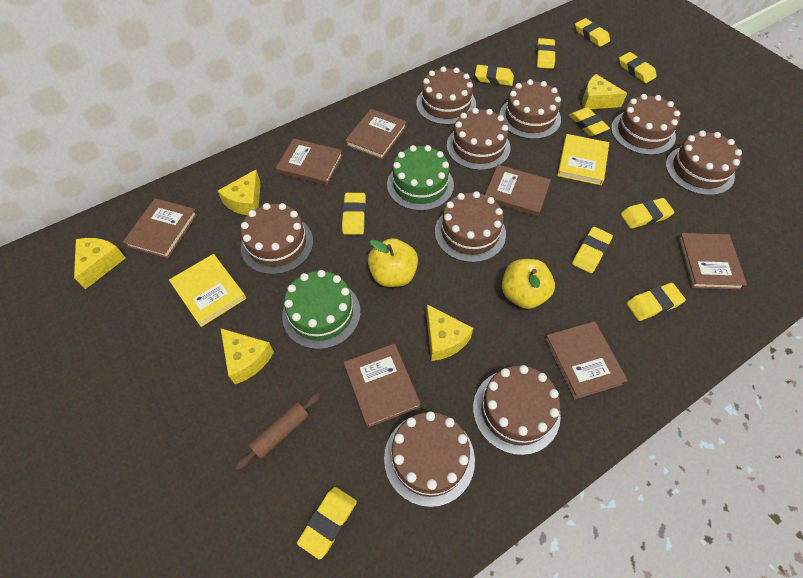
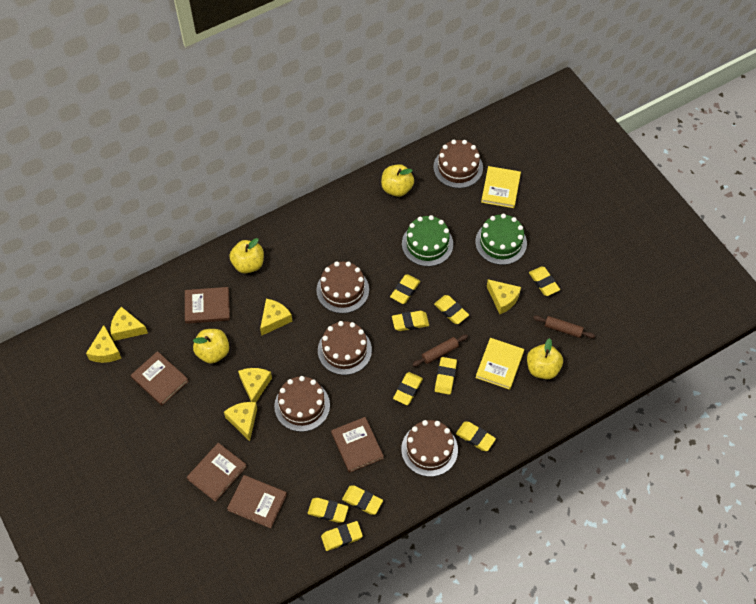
brown book: [123,198,197,258] [276,138,343,186] [344,343,421,428] [345,109,406,159] [485,165,551,217] [545,321,628,400] [678,233,747,290] = 7 -> [131,351,189,406] [185,287,230,324] [187,443,247,502] [227,475,287,528] [331,417,384,473] = 5
brown cake: [241,203,313,275] [384,411,475,507] [416,66,476,125] [435,191,506,263] [447,108,510,170] [473,365,561,455] [499,79,561,139] [611,94,680,155] [666,130,742,196] = 9 -> [274,376,330,432] [316,262,369,313] [318,321,372,375] [401,420,458,477] [433,140,483,188] = 5
brown rolling pin: [235,392,321,470] = 1 -> [412,335,468,367] [533,315,595,338] = 2
yellow apple: [368,238,418,287] [502,259,555,309] = 2 -> [193,329,229,364] [229,238,264,273] [381,164,414,197] [527,338,563,379] = 4
yellow cheese: [74,238,126,289] [218,170,261,215] [220,328,274,384] [426,304,473,361] [582,74,627,109] = 5 -> [86,325,121,363] [110,307,148,341] [224,402,257,441] [238,368,272,402] [260,299,292,336] [487,279,521,314] = 6

